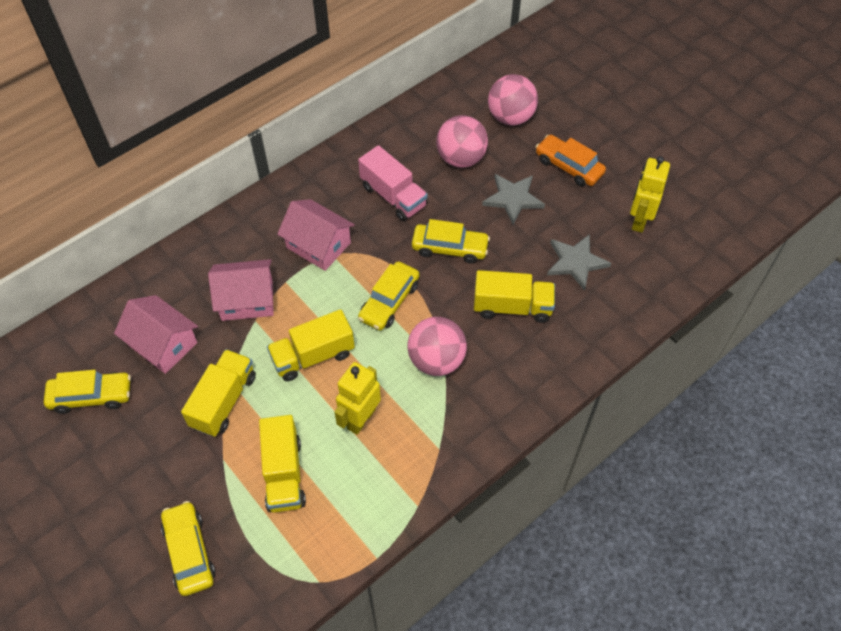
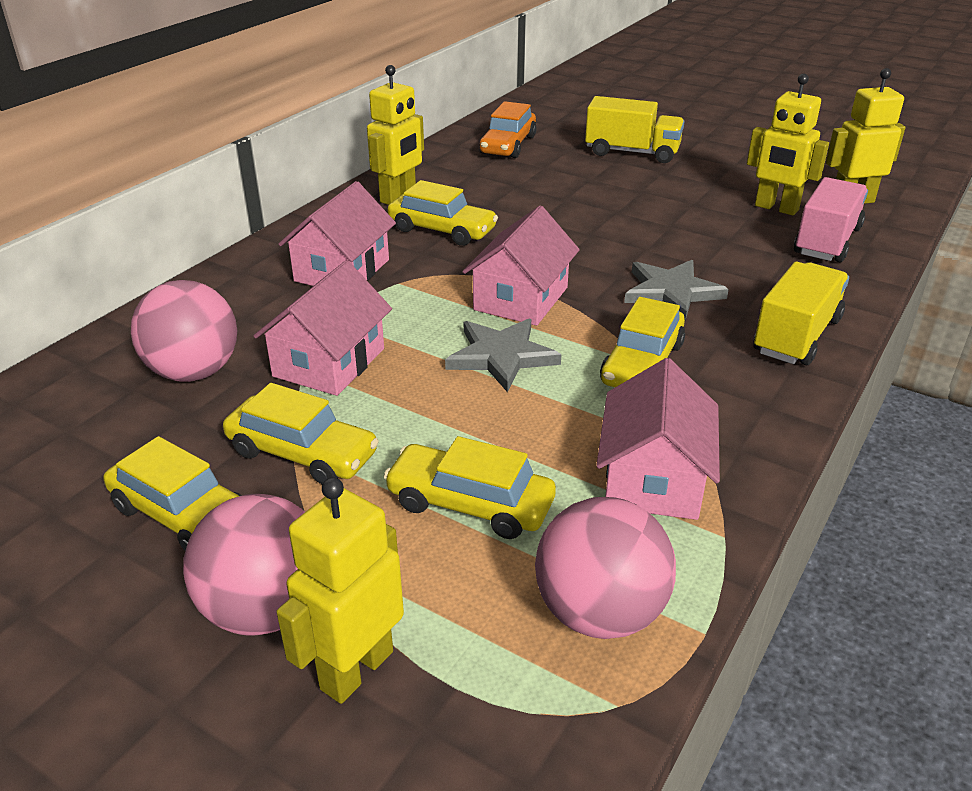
pink house: [114,295,198,374] [208,259,274,321] [277,199,355,271] = 3 -> [254,260,392,396] [279,181,396,286] [463,206,580,326] [596,358,720,520] = 4
yellow car: [44,370,131,414] [161,501,215,596] [358,261,419,331] [412,219,490,264] = 4 -> [104,436,242,551] [223,383,379,484] [384,436,556,539] [388,180,498,246] [600,297,685,387] = 5
yellow robot: [334,362,381,435] [630,156,670,233] = 2 -> [277,477,404,704] [367,65,424,205] [747,74,829,216] [826,68,905,204] = 4
yellow truck: [181,349,256,437] [259,415,306,513] [267,309,355,381] [474,270,555,323] = 4 -> [585,96,685,163] [753,262,849,365] = 2

